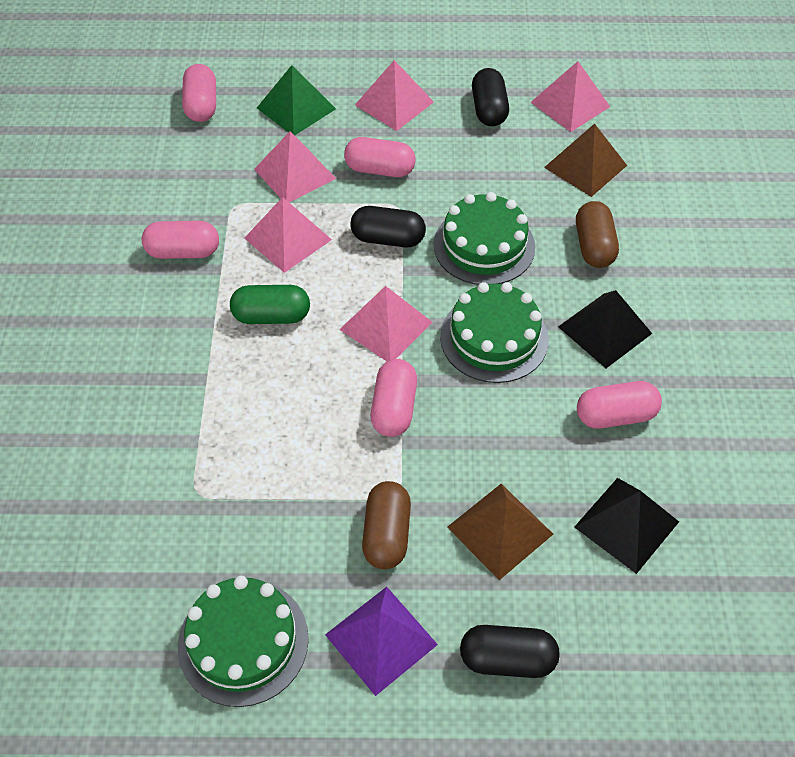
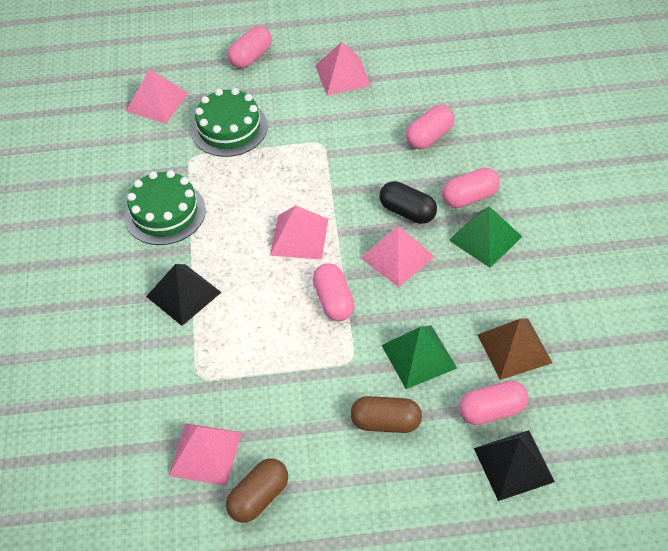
black capsule: [350,206,426,247] [460,625,560,678] [472,68,509,126] = 3 -> [379,181,437,224] = 1
brown pyramid: [447,484,553,580] [544,123,627,197] = 2 -> [478,319,552,380] = 1
green cake: [178,576,309,707] [434,192,535,285] [440,282,549,383] = 3 -> [124,170,206,245] [191,88,268,157] = 2
green capsule: [230,285,310,324] = 1 -> none = 0
green pyramid: [257,65,336,135] = 1 -> [382,325,457,389] [449,206,522,268] = 2
purple pyramid: [325,587,438,696] = 1 -> none = 0

